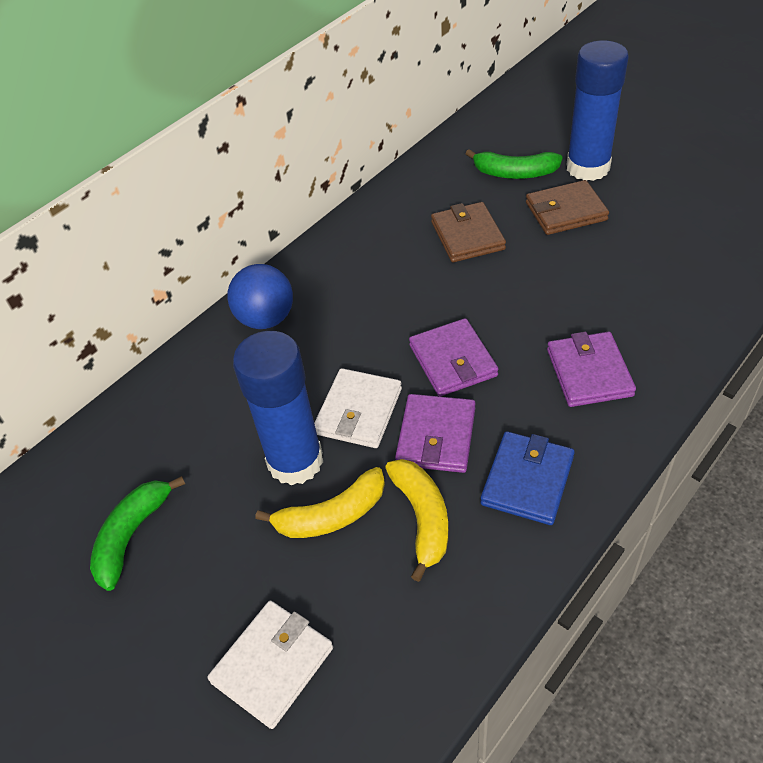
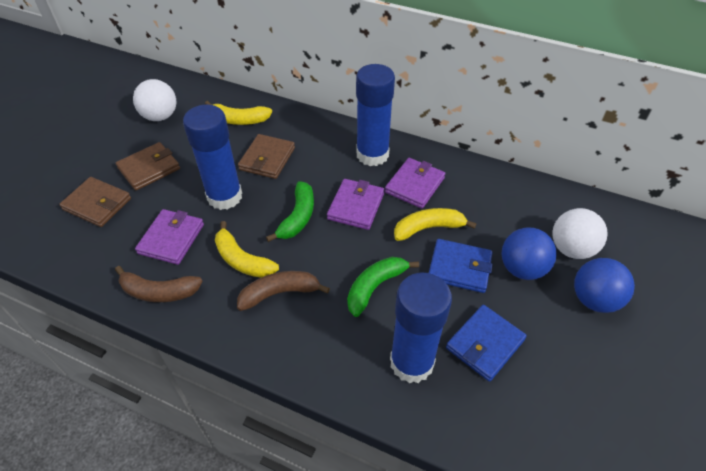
blue ball: [227,264,293,329] = 1 -> [501,228,557,280] [574,258,635,313] = 2
blue glue stick: [233,331,323,486] [566,40,628,181] = 2 -> [183,104,242,210] [356,64,395,166] [390,273,452,383] = 3
blue wallet: [481,431,575,525] = 1 -> [429,239,493,293] [446,305,527,382] = 2
brown banana: none = 0 -> [115,266,202,302] [237,271,330,311] = 2
brown wallet: [431,202,506,262] [526,180,609,235] = 2 -> [59,177,131,227] [116,142,180,190] [238,134,295,179] = 3
white ball: none = 0 -> [133,79,176,121] [552,208,608,259] = 2
white wallet: [208,601,333,729] [314,368,402,448] = 2 -> none = 0
yellow banana: [255,467,385,538] [385,459,448,582] = 2 -> [205,101,272,125] [215,221,279,278] [394,208,477,241] = 3

